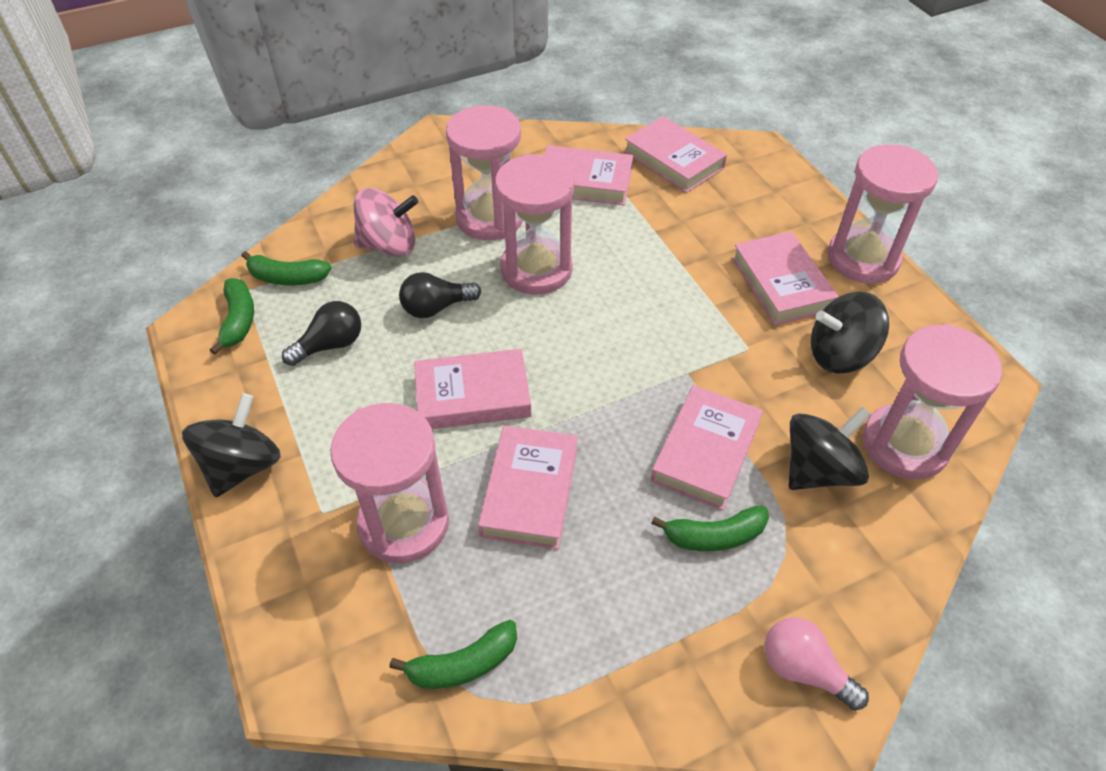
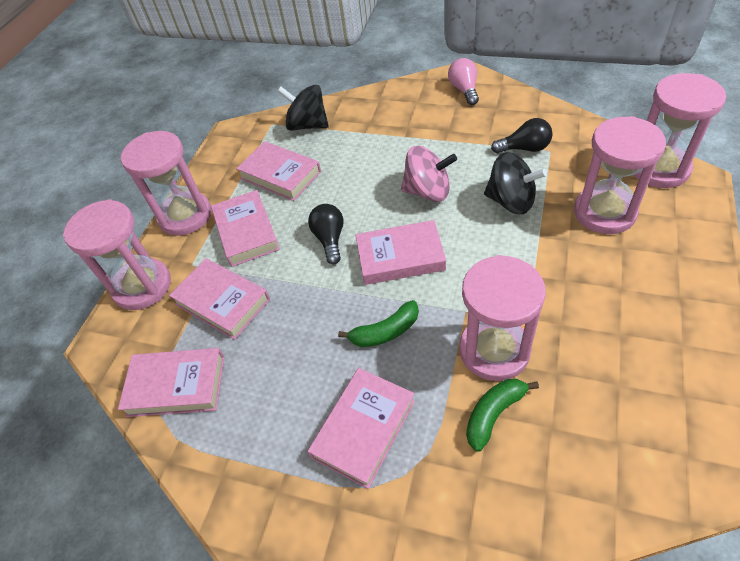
black spinning top: [182,393,281,498] [789,407,871,490] [811,292,889,374] = 3 -> [277,85,329,131] [484,152,547,214] = 2
green banana: [210,278,254,355] [242,251,332,285] [389,620,517,689] [651,506,769,551] = 4 -> [338,300,419,347] [466,379,539,452] = 2

